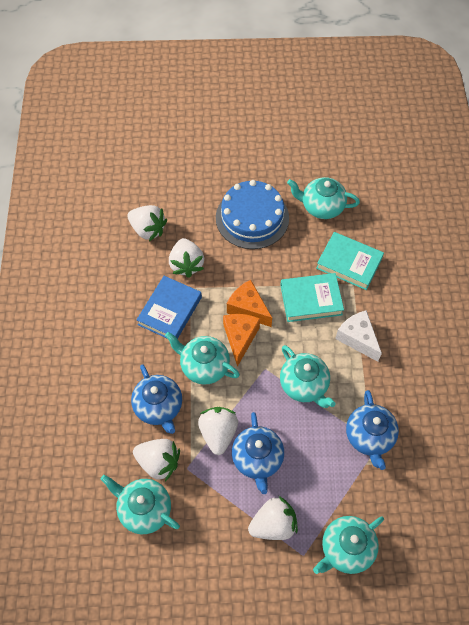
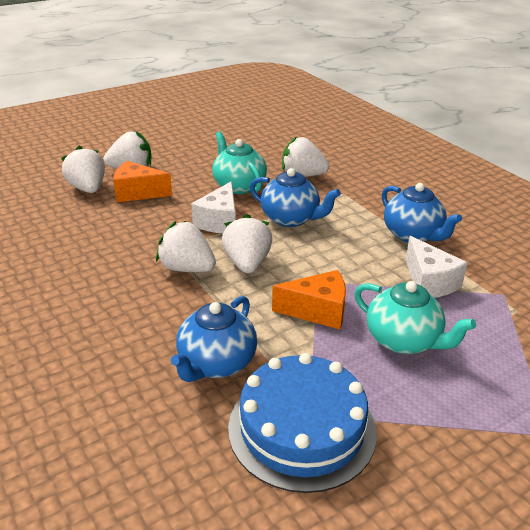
blue book: [137,276,202,339] = 1 -> none = 0
turquoise book: [280,273,344,322] [316,232,384,290] = 2 -> none = 0
turquoise teapot: [101,475,180,534] [165,332,240,385] [280,345,335,408] [287,177,360,219] [313,516,384,574] = 5 -> [212,132,267,194] [354,281,476,354] = 2
white cheese: [335,310,382,362] = 1 -> [191,182,236,233] [406,236,468,298] = 2

